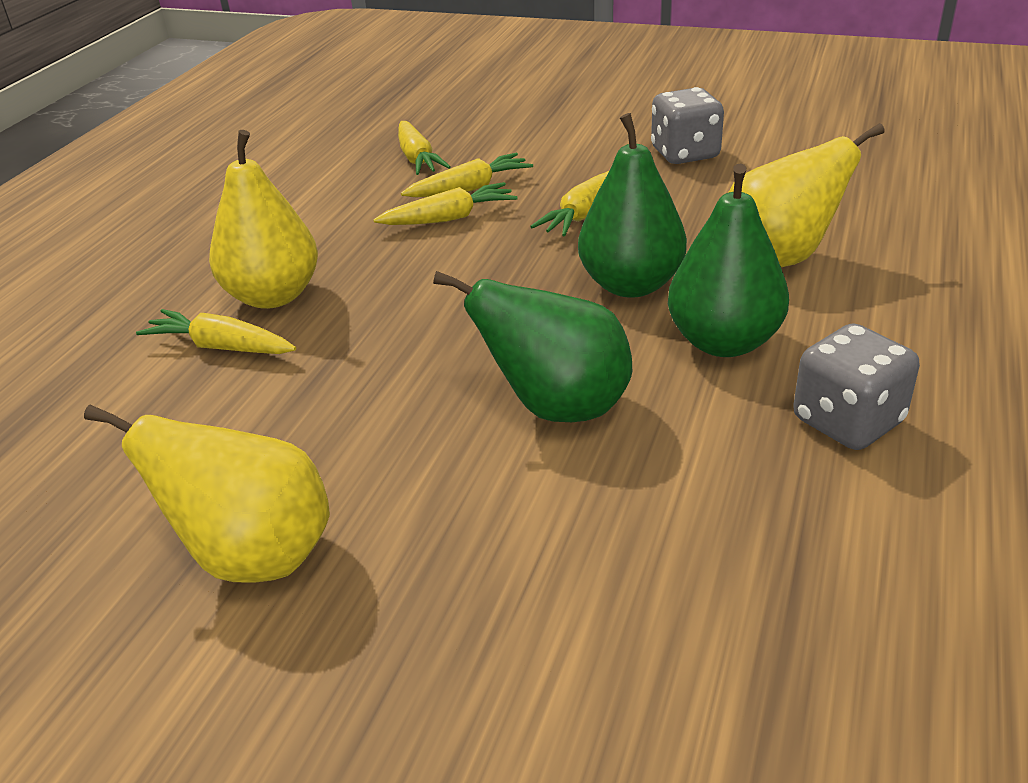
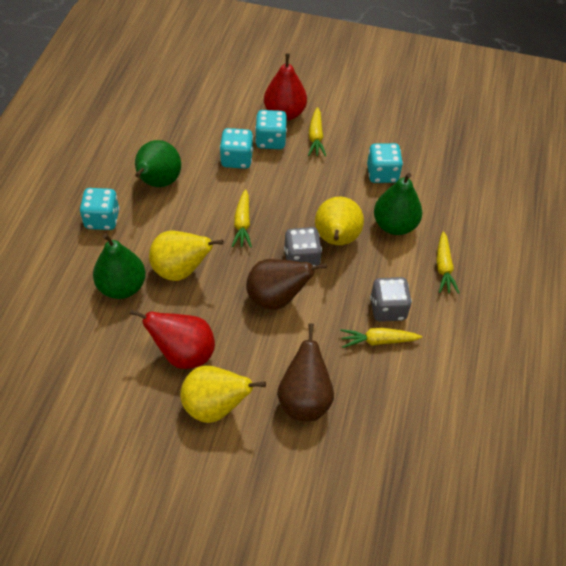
brown pear: none = 0 -> [246,259,327,310] [277,323,334,421] = 2
red pear: none = 0 -> [129,309,215,369] [264,53,307,121] = 2
turquoise dice: none = 0 -> [80,188,120,230] [220,128,253,169] [255,110,287,149] [367,143,403,183] = 4
yellow carrot: [136,309,296,354] [373,182,517,225] [398,121,451,175] [401,153,533,198] [530,171,609,236] = 5 -> [232,189,252,248] [308,107,326,157] [340,328,422,348] [437,231,459,294] = 4

